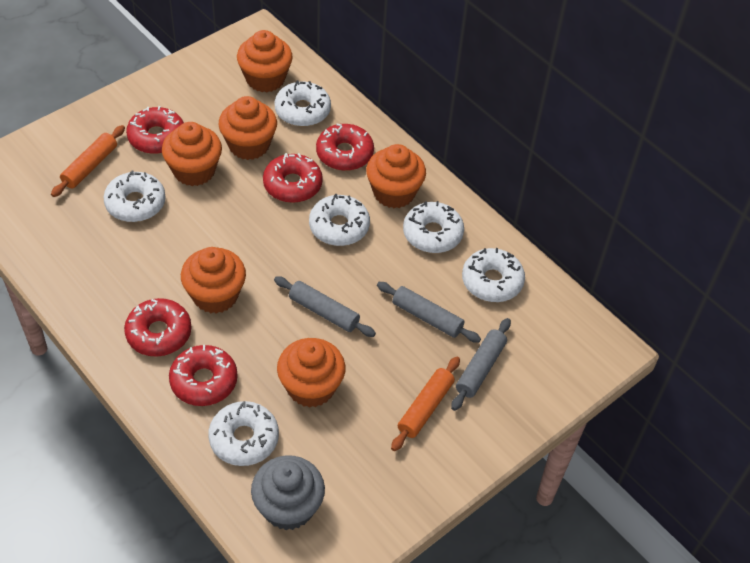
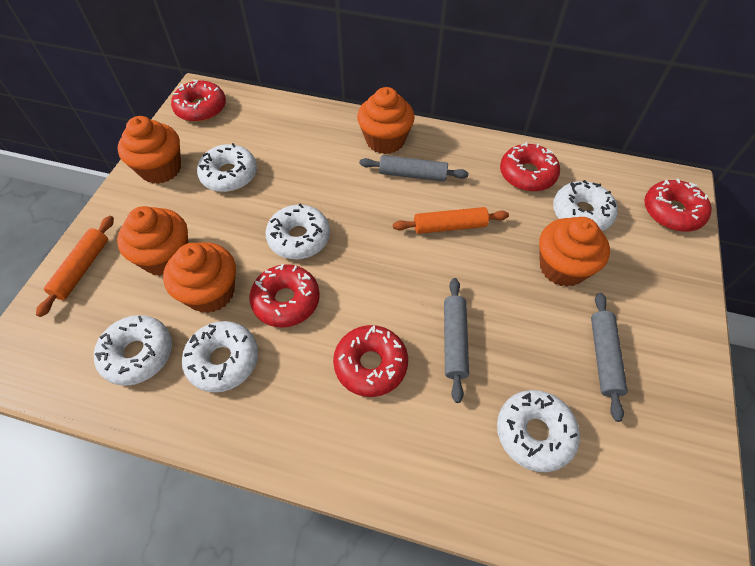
grey cupcake: [251,455,325,530] = 1 -> none = 0
orange cupcake: [162,122,222,186] [181,247,246,314] [219,96,277,160] [237,30,293,92] [277,338,345,408] [366,144,426,208] = 6 -> [117,206,188,276] [118,116,181,184] [163,242,236,313] [357,87,415,154] [539,217,610,287] = 5

